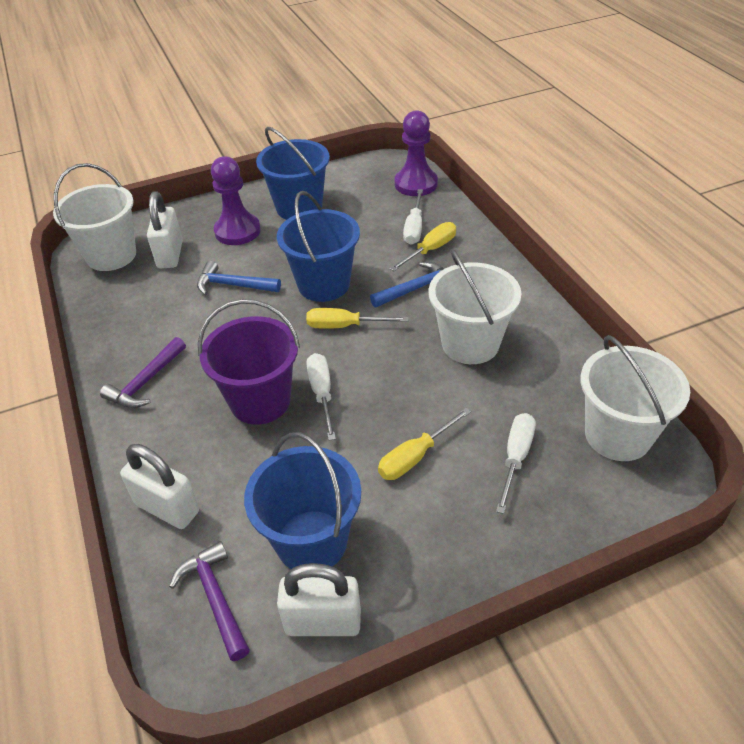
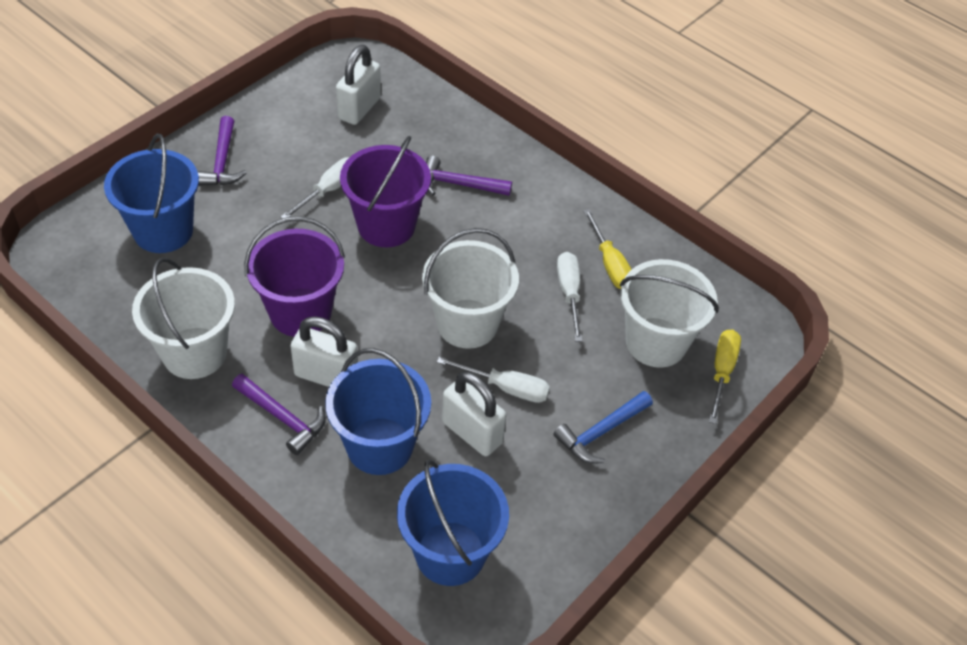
blue hammer: [197,261,281,295] [370,262,444,307] = 2 -> [553,391,653,463] = 1
purple bucket: [198,299,300,424] = 1 -> [244,216,345,337] [340,136,431,247] = 2
purple hammer: [100,337,186,408] [169,541,250,661] = 2 -> [197,116,247,186] [232,374,326,455] [426,155,512,196] = 3
purple pawn: [211,156,261,245] [394,110,438,196] = 2 -> none = 0
yellow screwdriver: [306,308,409,329] [378,408,471,480] [390,222,456,271] = 3 -> [583,209,632,289] [709,329,741,424] = 2

